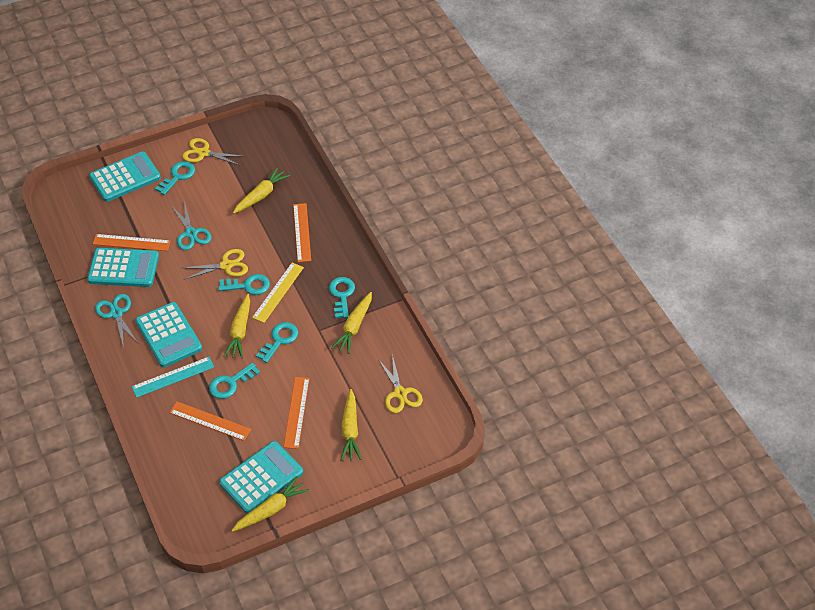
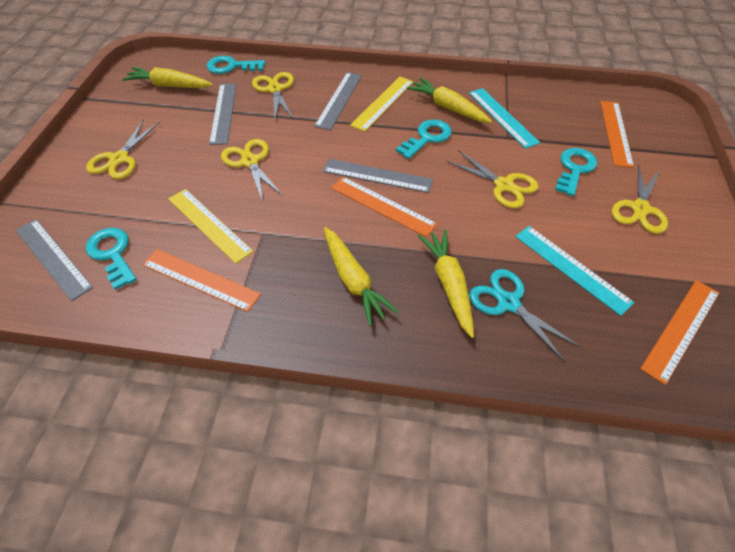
grey ruler: none = 0 -> [16,219,93,301] [209,83,237,145] [314,72,362,130] [323,159,433,193] = 4
turquoise calculator: [87,248,159,287] [89,152,161,202] [135,302,202,367] [219,441,303,514] = 4 -> none = 0
turquoise key: [155,161,195,195] [209,363,260,399] [218,274,270,295] [256,322,298,363] [329,277,355,318] = 5 -> [86,228,137,290] [207,56,265,74] [396,119,452,159] [555,148,597,196] = 4
turquoise ruler: [132,357,214,398] = 1 -> [469,88,540,149] [515,226,635,316] = 2
turquoise scissors: [95,294,138,348] [172,201,211,250] = 2 -> [469,269,581,362] = 1
yellow carrot: [223,294,250,359] [231,476,310,532] [233,167,290,214] [331,292,372,354] [341,389,362,461] = 5 -> [122,67,213,88] [324,227,399,326] [407,78,492,123] [418,230,474,338] = 4
yellow ruler: [252,263,304,323] = 1 -> [168,189,253,264] [350,77,414,132] = 2
yellow scissors: [182,138,245,165] [183,249,248,280] [378,354,423,413] = 3 -> [86,120,160,179] [221,139,283,202] [252,72,294,119] [446,150,539,208] [612,164,668,234] = 5

